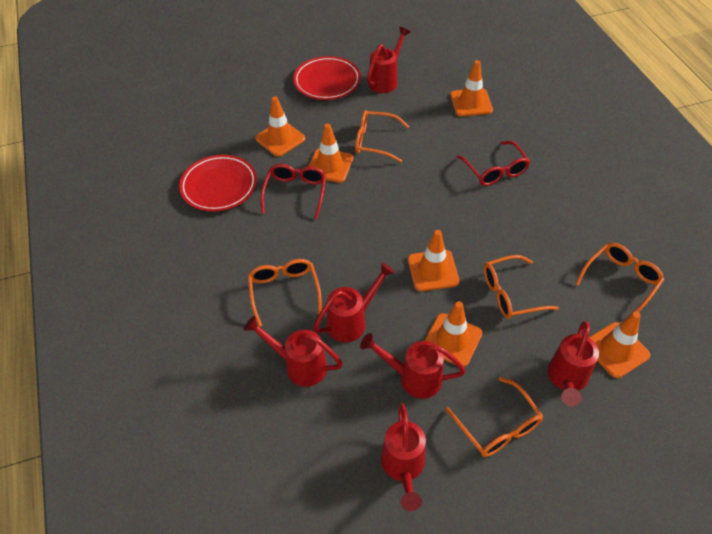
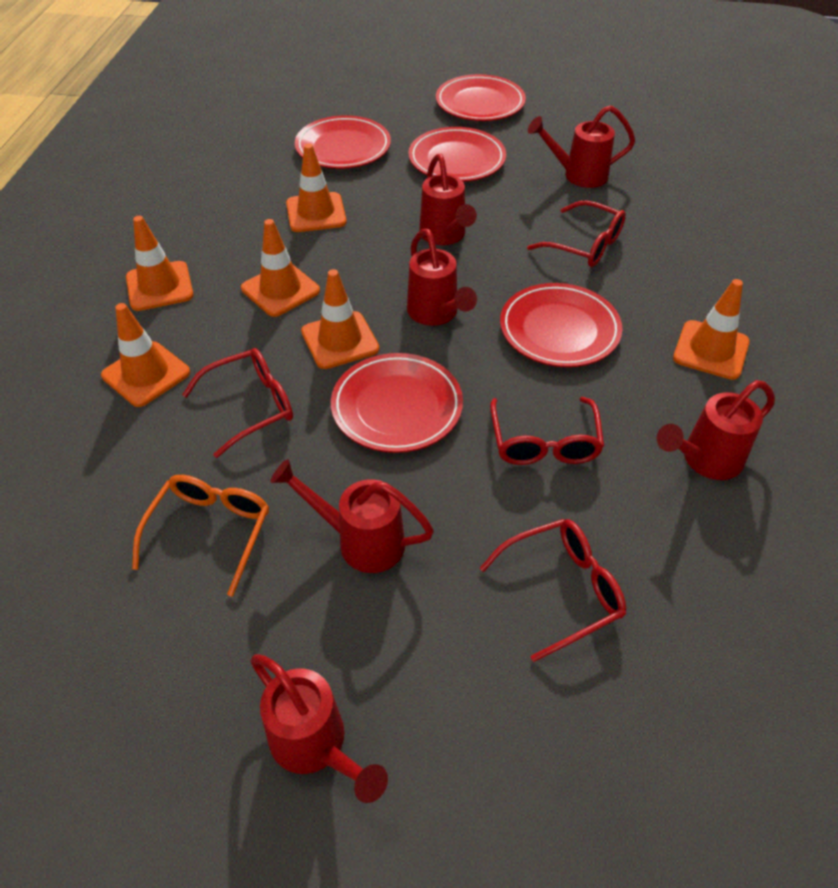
orange glasses: [248,259,322,327] [355,110,409,163] [445,377,543,457] [484,255,559,319] [575,243,664,317] = 5 -> [132,475,269,597] = 1
red glasses: [261,164,326,219] [457,141,530,186] = 2 -> [182,348,293,458] [480,519,626,662] [490,397,604,465] [527,200,626,267] = 4
red plate: [179,155,257,212] [293,56,361,100] = 2 -> [295,115,391,169] [331,353,463,453] [408,127,506,182] [436,74,526,121] [500,283,622,367] = 5

